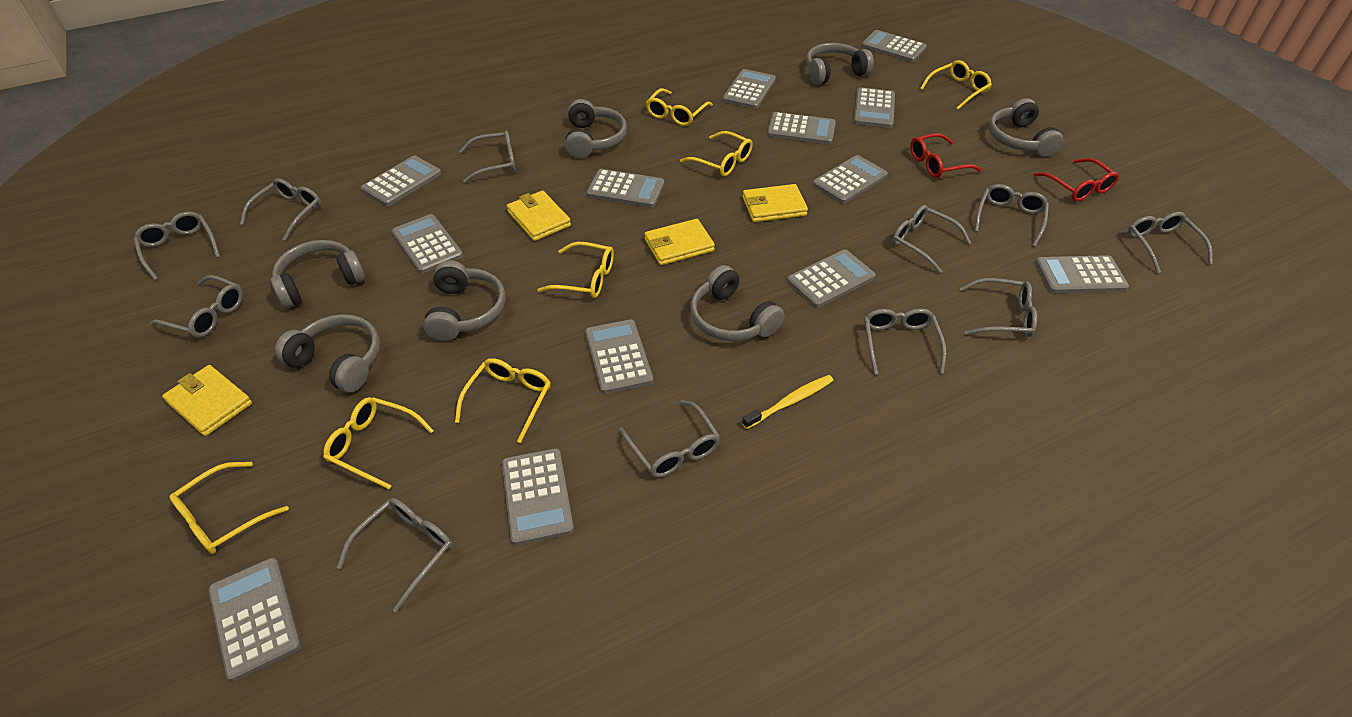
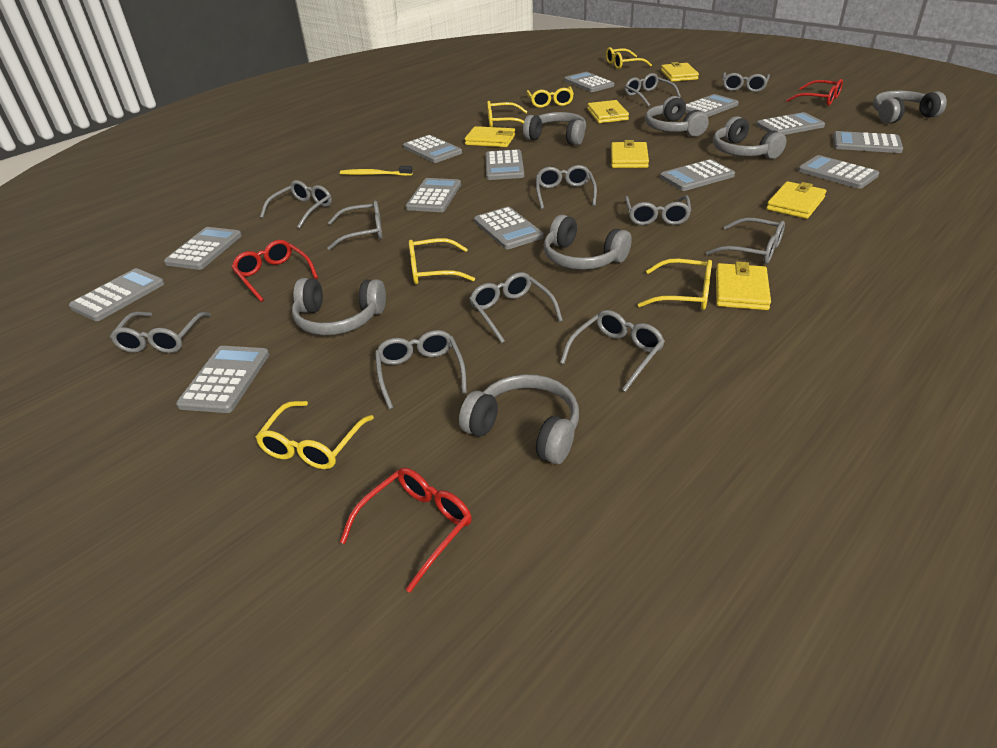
red glasses: [910,133,982,178] [1034,158,1119,202] = 2 -> [231,240,318,302] [340,467,472,593] [786,79,843,106] = 3
yellow glasses: [170,462,289,554] [323,397,434,489] [455,358,551,443] [538,242,614,298] [646,88,713,126] [680,131,753,176] [920,60,992,110] = 7 -> [255,401,374,469] [409,238,475,284] [487,101,528,127] [526,86,574,108] [606,47,652,69] [638,259,712,310] = 6
yellow wallet: [162,365,252,436] [507,191,571,241] [644,219,715,265] [743,184,808,222] = 4 -> [465,126,516,147] [587,100,629,123] [611,140,649,168] [661,62,699,82] [716,261,771,310] [767,181,827,219] = 6

